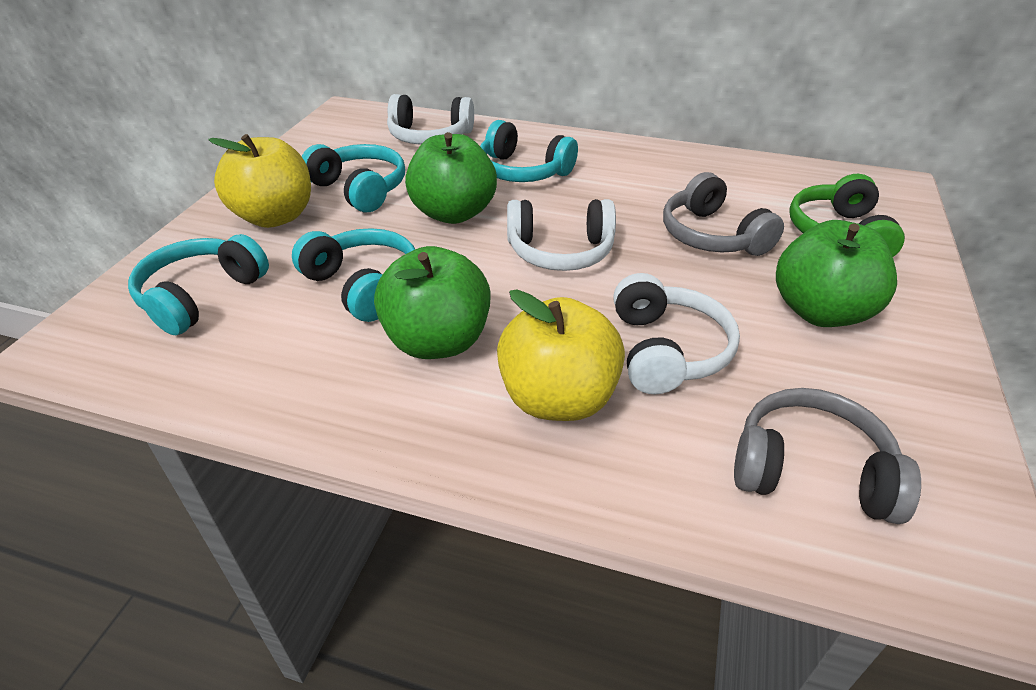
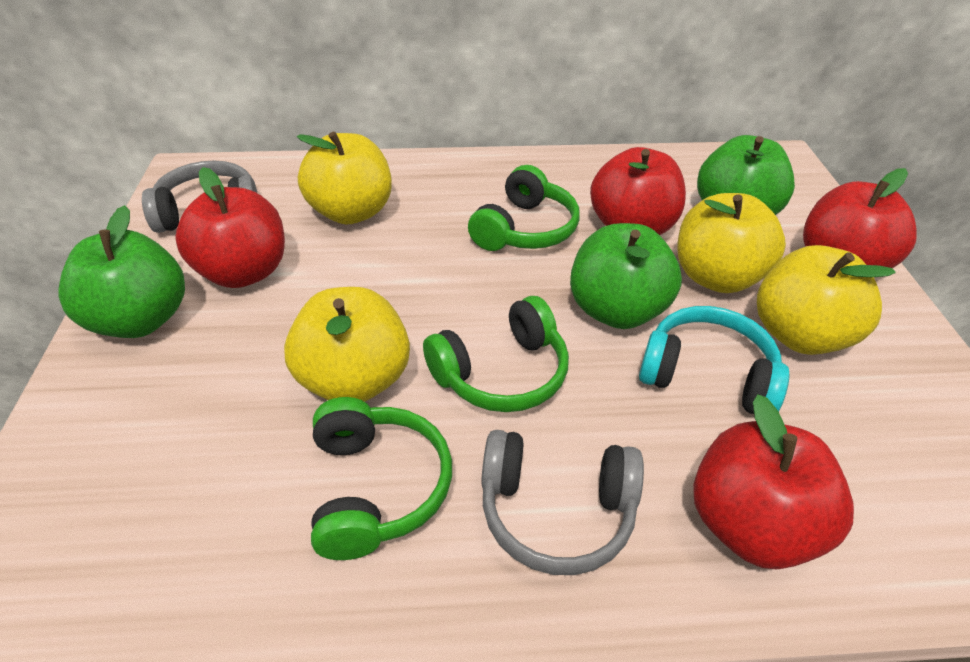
green headphones: [789,174,905,257] = 1 -> [311,397,452,560] [423,296,569,412] [468,165,580,251] = 3
red apple: none = 0 -> [175,167,285,288] [590,147,686,235] [693,394,854,570] [803,168,917,268] = 4
turquoise headphones: [128,234,269,335] [292,228,415,322] [302,144,405,212] [480,120,578,182] = 4 -> [639,306,789,414] = 1
white headphones: [387,94,474,145] [507,199,616,271] [613,273,740,394] = 3 -> none = 0
yellow apple: [208,134,311,228] [497,289,625,421] = 2 -> [284,287,410,402] [297,131,392,224] [677,193,786,293] [757,245,896,355] = 4

